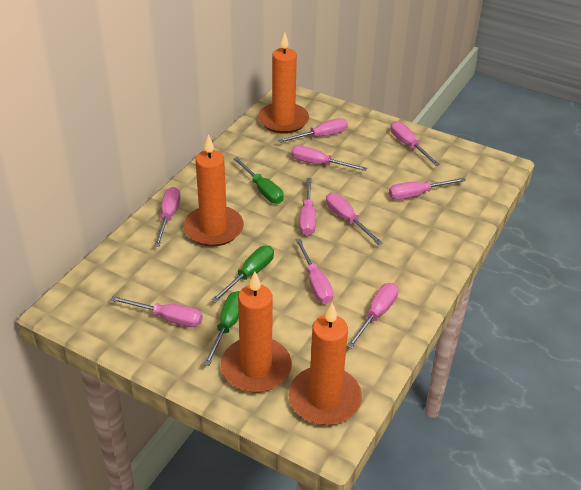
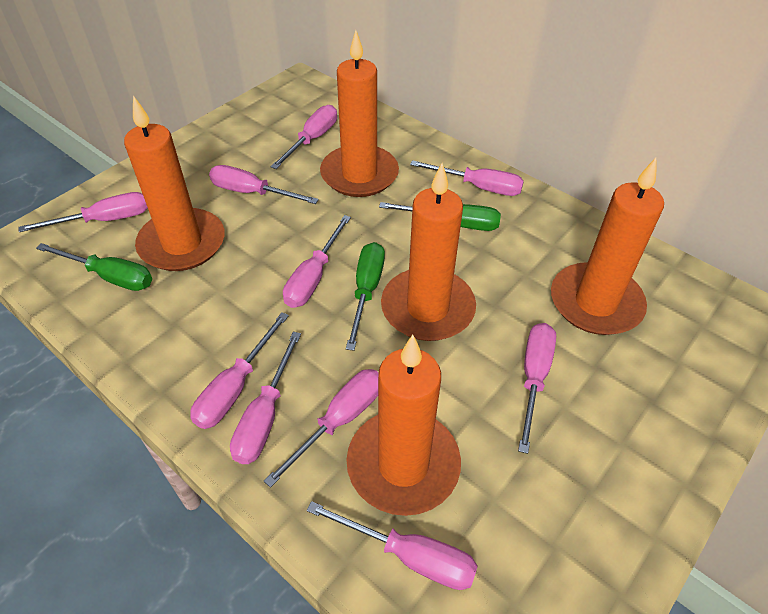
orange candle: [184,134,244,246] [221,272,292,392] [258,32,309,134] [289,303,362,425] = 4 -> [124,96,225,271] [320,30,399,197] [347,335,461,516] [381,163,476,341] [551,158,664,335] = 5

